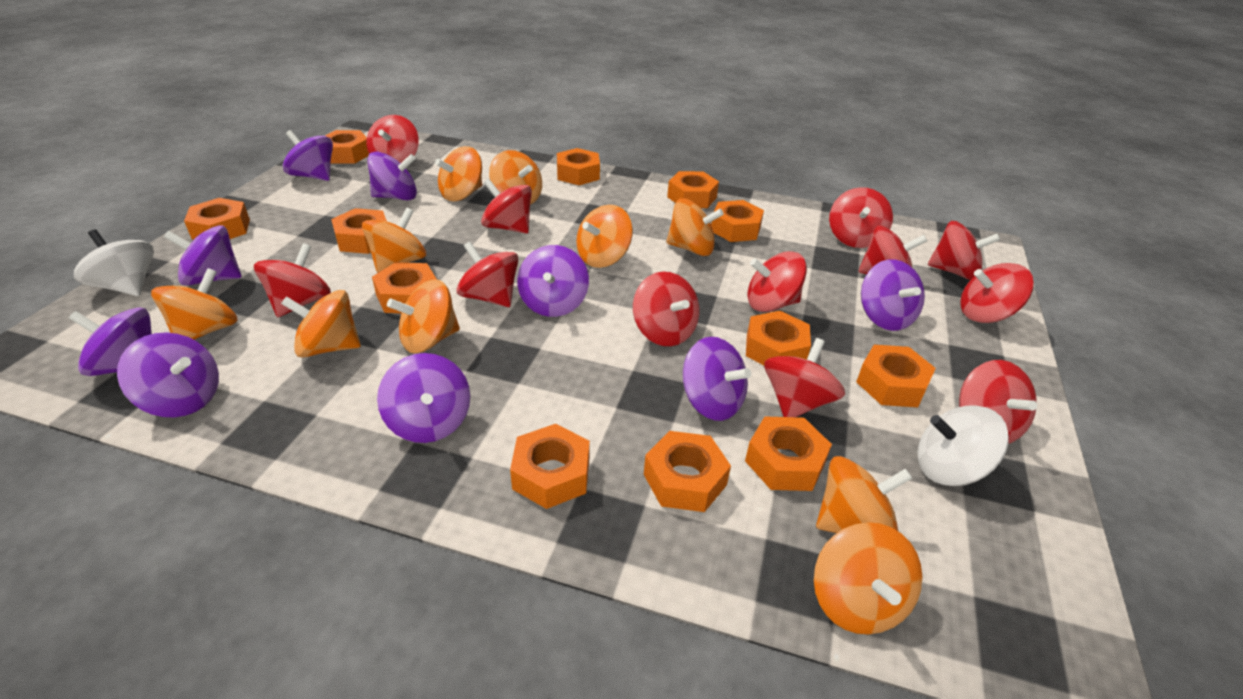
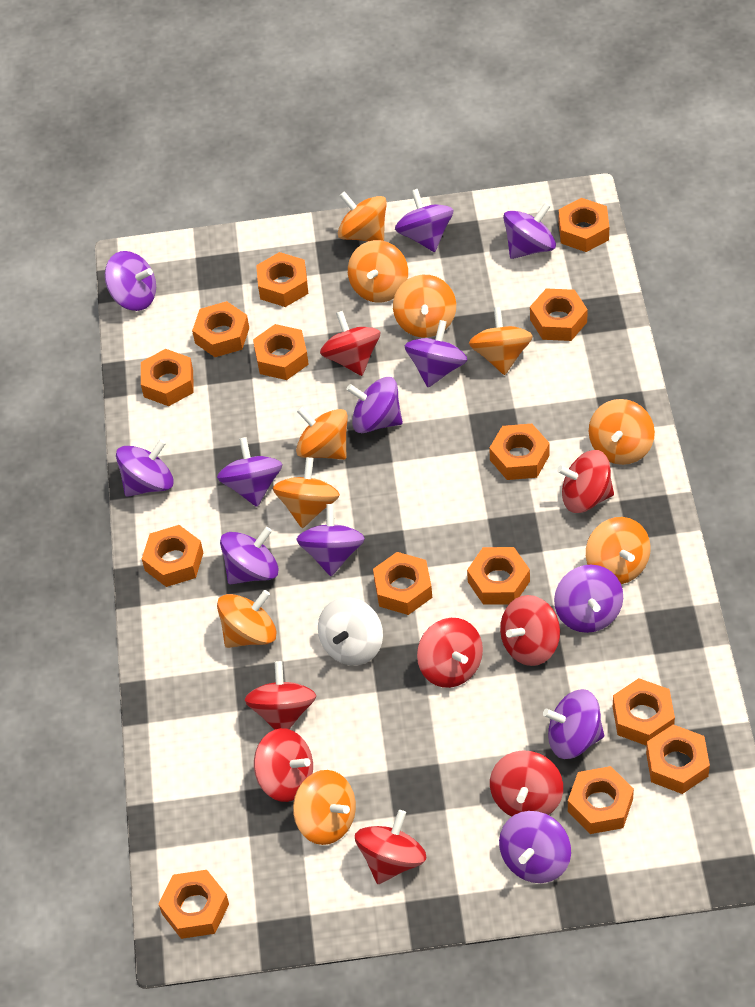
orange nut: [184,198,250,239] [325,130,369,164] [331,208,387,254] [372,262,437,313] [510,424,590,509] [557,148,600,185] [644,431,731,512] [667,171,719,208] [711,200,764,242] [745,416,832,491] [746,311,811,365] [856,345,936,407] = 12 -> [141,349,194,406] [142,525,203,587] [159,870,229,939] [192,301,249,357] [253,324,309,380] [256,252,308,307] [373,552,432,615] [467,547,530,605] [489,424,550,480] [530,288,588,341] [559,198,609,252] [568,766,634,834] [613,678,675,746] [646,724,710,794] = 14
purple spinning top: [69,307,152,376] [117,332,219,417] [164,225,242,286] [283,130,333,181] [367,152,417,200] [377,353,470,443] [517,245,589,317] [683,337,751,421] [861,259,925,331] = 9 -> [105,251,156,311] [116,439,174,497] [217,437,282,507] [220,527,279,584] [296,504,365,576] [346,377,403,433] [395,189,453,252] [404,320,467,387] [499,811,571,883] [503,203,556,259] [543,689,604,759] [554,565,623,633] = 12
red spinning top: [254,243,331,317] [367,115,419,163] [456,242,519,307] [481,179,532,234] [633,272,699,346] [747,251,807,312] [764,338,845,417] [829,187,893,248] [859,225,927,274] [928,221,1000,280] [959,360,1037,444] [961,263,1034,323] = 12 -> [245,661,316,730] [254,728,313,802] [320,311,380,376] [355,810,426,884] [417,618,483,688] [490,750,563,816] [500,595,560,666] [557,450,614,513] = 8
white spinning top: [74,229,154,296] [918,405,1009,486] = 2 -> [318,597,383,666] = 1

